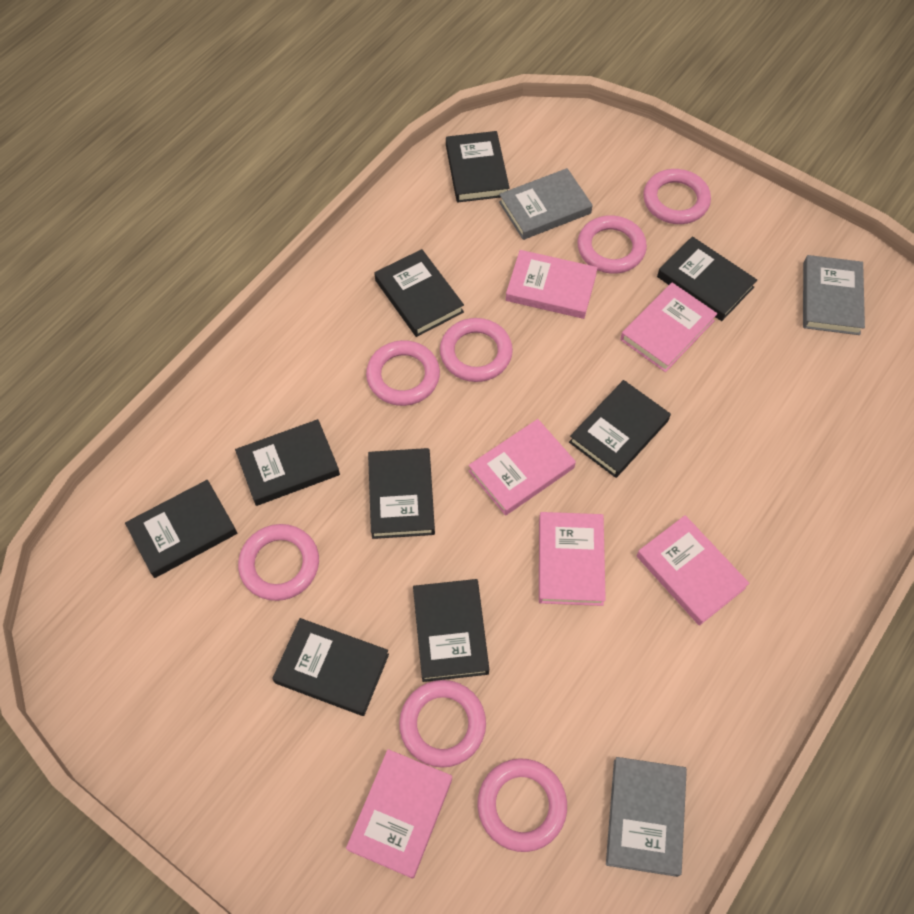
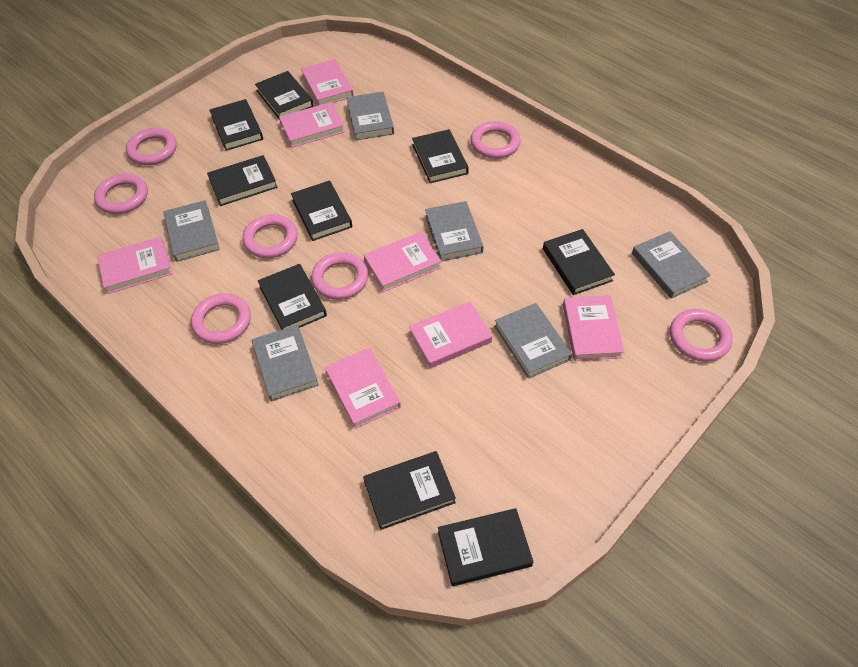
grey book: [499,168,593,240] [606,757,687,877] [803,255,865,335] = 3 -> [163,200,220,262] [252,325,319,401] [346,92,394,140] [425,201,484,262] [494,303,572,379] [632,231,711,298] = 6
pink book: [346,749,452,879] [469,419,576,516] [506,250,598,319] [539,512,606,606] [620,283,717,372] [637,515,749,626] = 6 -> [97,237,172,294] [279,102,345,148] [301,59,354,106] [325,348,401,429] [364,232,442,292] [409,302,492,368] [563,295,624,361] = 7

